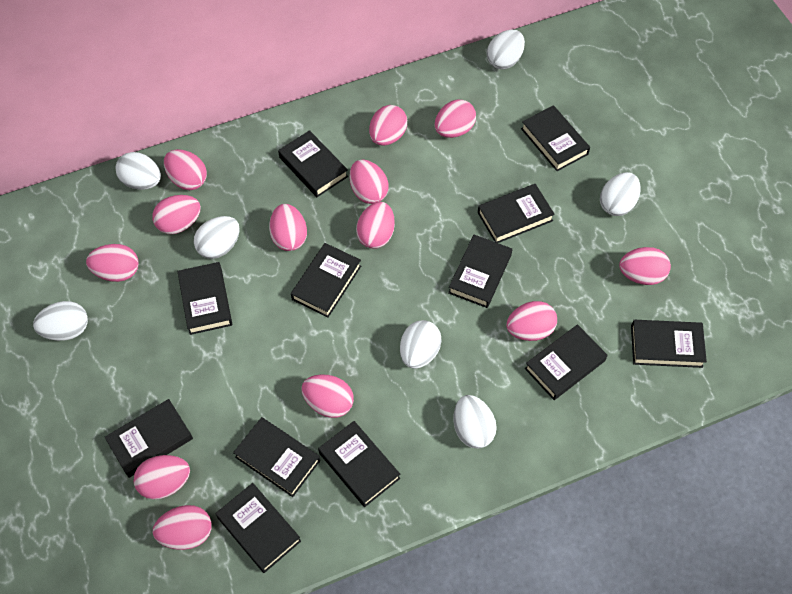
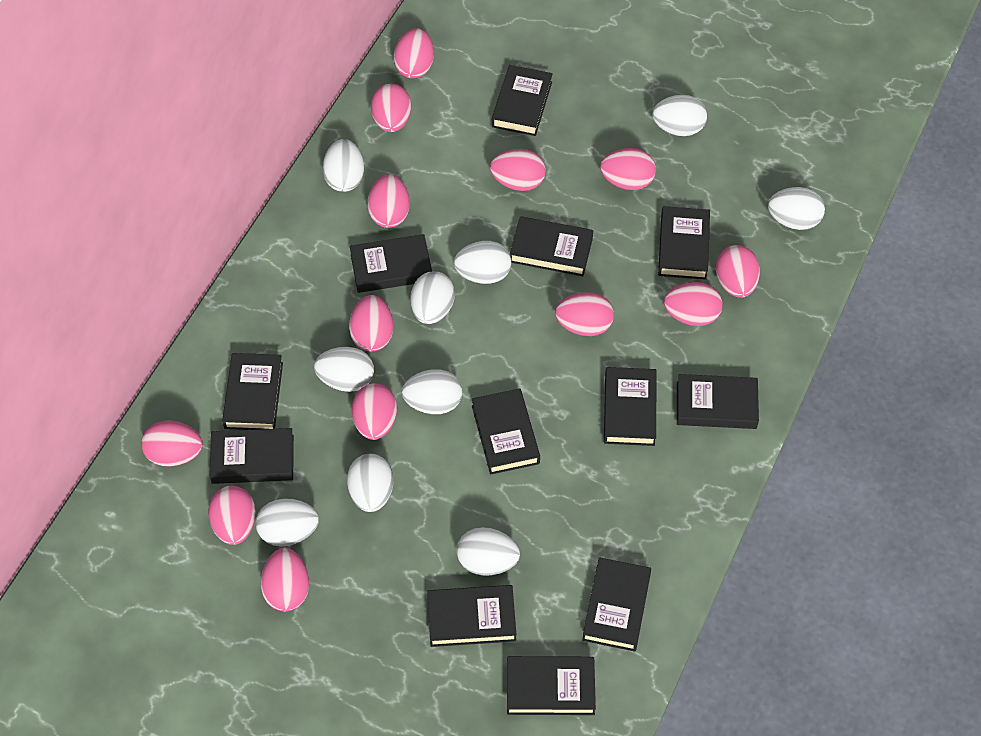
white egg: [33,301,88,341] [115,152,161,190] [194,216,240,259] [400,320,442,369] [453,395,497,449] [487,30,525,69] [600,172,641,216] = 7 -> [256,498,319,546] [314,347,374,392] [322,139,364,192] [347,454,393,512] [402,369,462,414] [410,271,455,324] [454,241,511,284] [457,527,520,576] [652,95,707,136] [768,187,825,230] = 10

